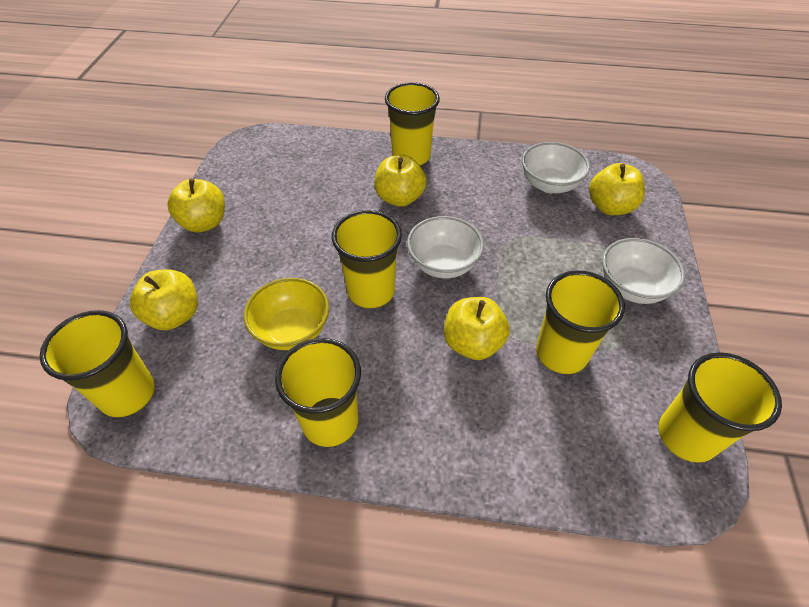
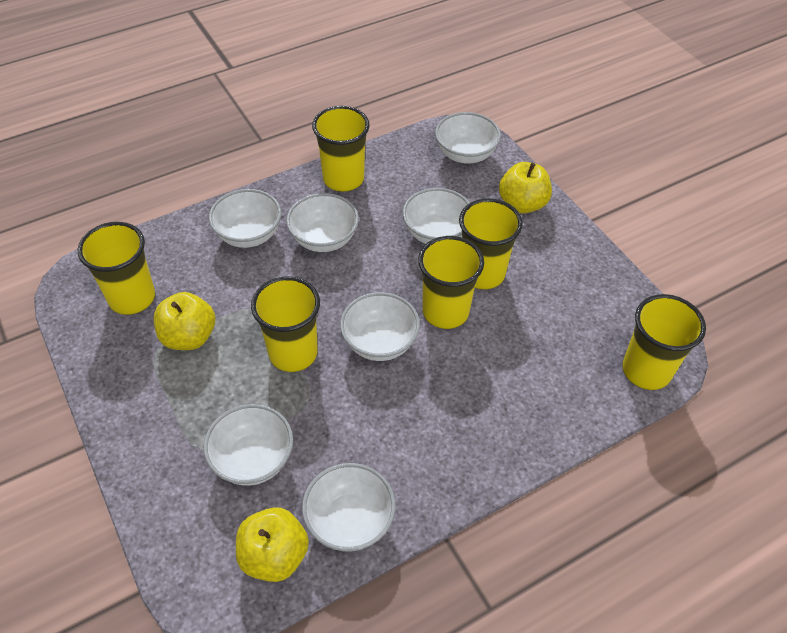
white bowl: [407,216,484,278] [522,142,590,193] [602,238,685,304] = 3 -> [204,404,293,486] [209,189,281,248] [286,193,359,252] [302,463,396,551] [340,292,420,361] [403,188,470,244] [435,112,501,164] = 7
yellow apple: [130,269,198,330] [168,179,225,232] [374,155,427,207] [444,297,510,360] [589,163,645,215] = 5 -> [154,292,215,350] [236,507,309,582] [499,162,552,214] = 3
yellow bowl: [244,278,329,350] = 1 -> none = 0

